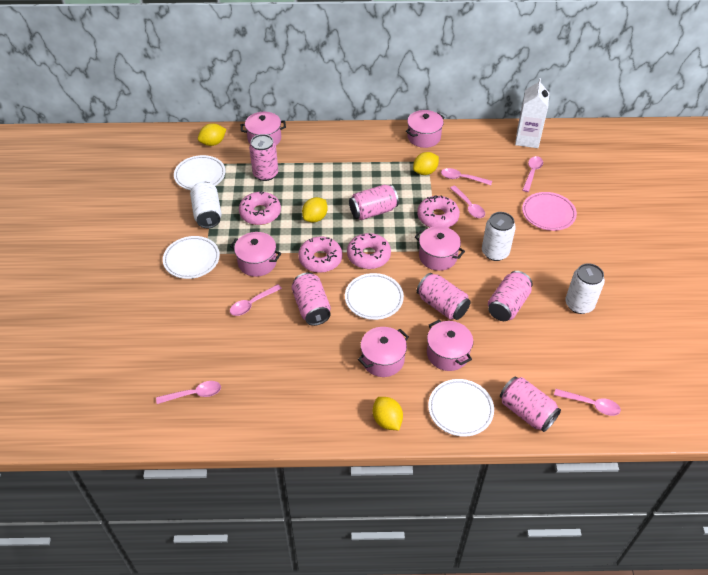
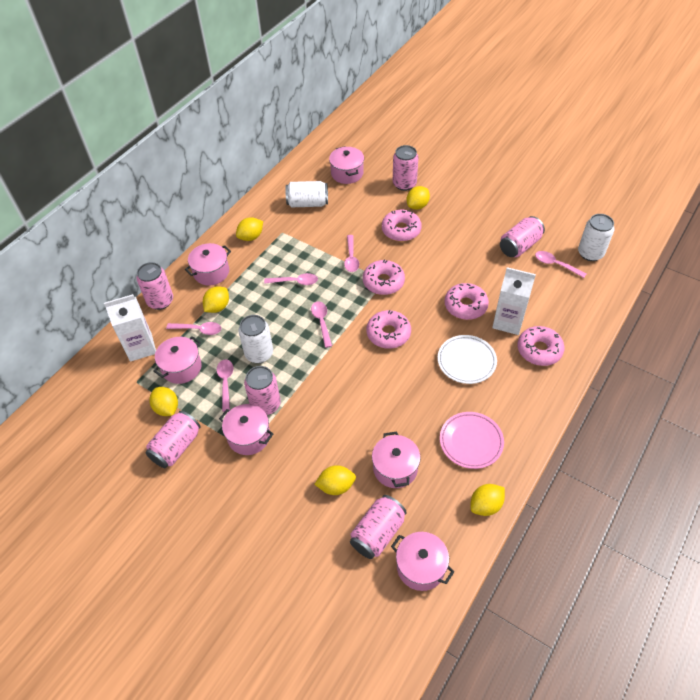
pink donut: [239,191,281,225] [298,236,342,273] [347,233,391,269] [417,195,460,228] = 4 -> [363,260,405,295] [367,310,411,349] [382,210,422,241] [445,283,489,320] [517,326,565,366] = 5
white carton: [515,78,550,148] = 1 -> [104,294,156,362] [492,267,536,335] = 2
white plate: [163,236,220,279] [174,155,226,190] [345,273,404,320] [428,379,494,437] = 4 -> [438,335,497,384] = 1
yellow lemon: [198,123,226,146] [302,197,328,223] [373,397,403,430] [413,152,439,175] = 4 -> [149,387,178,416] [203,286,229,313] [236,217,263,241] [314,465,356,495] [406,186,430,210] [471,484,505,516] = 6

